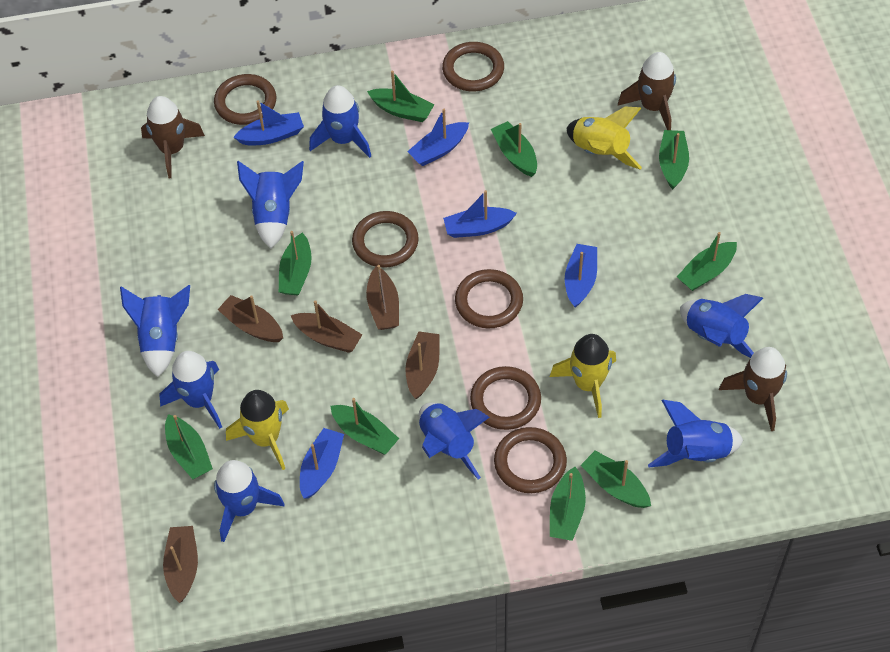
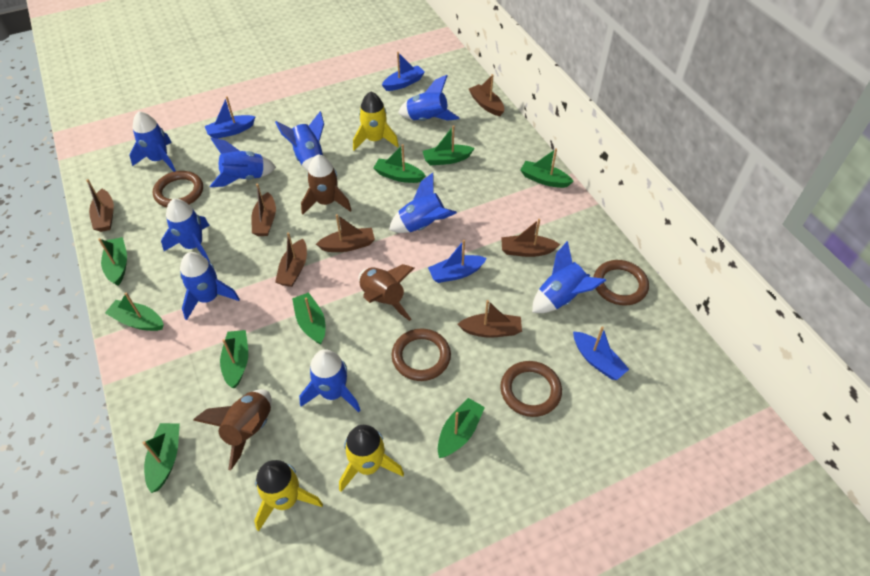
blue boat: [233,100,304,146] [300,428,344,499] [407,109,469,166] [443,190,517,238] [565,244,597,308] = 5 -> [205,96,256,139] [382,52,425,91] [428,240,487,283] [573,326,629,380] = 4
blue rocket: [120,285,190,377] [160,351,222,429] [214,460,284,542] [237,161,304,248] [309,85,371,158] [419,403,490,479] [648,400,743,467] [680,294,763,358] = 8 -> [129,111,176,172] [161,199,210,262] [180,252,240,320] [210,138,276,187] [275,111,324,171] [299,349,361,412] [389,173,457,233] [398,75,460,121] [532,241,606,313] = 9
brown boat: [163,526,198,603] [217,295,283,342] [291,300,362,353] [366,265,399,330] [405,331,440,399] = 5 -> [86,179,114,232] [251,184,276,236] [275,232,307,287] [316,214,375,252] [458,300,522,338] [469,74,504,116] [501,219,560,257] = 7
brown ring: [214,74,276,125] [352,211,419,268] [442,42,504,91] [455,269,523,328] [470,366,541,430] [494,427,567,493] = 6 -> [153,171,203,207] [391,328,451,381] [500,361,562,417] [594,260,649,305] = 4

